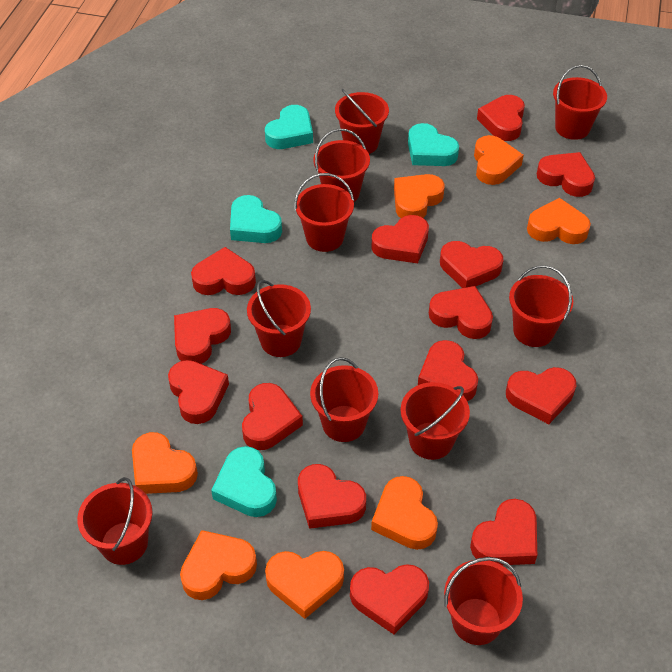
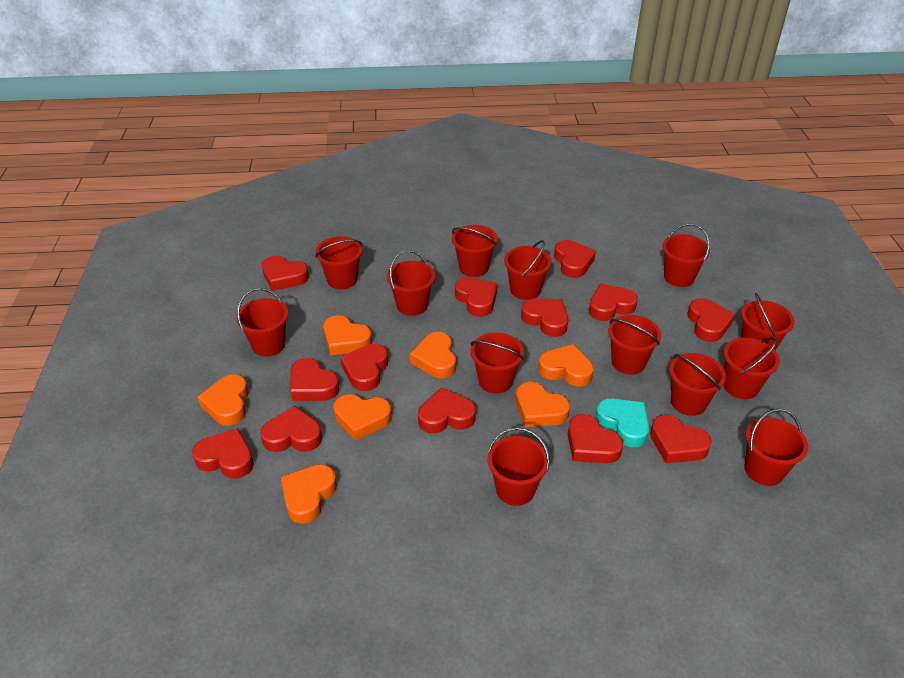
red bucket: [77,477,153,565] [247,280,311,357] [294,173,354,252] [310,357,378,442] [313,129,370,202] [335,89,389,154] [401,382,470,460] [444,557,523,645] [509,265,573,347] [553,65,607,140] = 10 -> [236,288,288,357] [315,236,362,290] [387,250,435,316] [452,225,498,277] [470,332,524,394] [488,427,550,506] [504,240,552,300] [608,315,661,375] [662,223,710,287] [669,353,726,416] [723,337,780,399] [741,293,795,350] [744,409,808,486] = 13
red heart: [168,360,229,424] [174,308,231,364] [191,247,256,295] [242,383,303,450] [298,464,366,529] [350,564,429,634] [371,215,429,263] [418,340,478,401] [429,286,493,339] [440,241,503,288] [470,499,537,565] [477,95,525,141] [506,367,576,424] [537,152,595,197] = 14 -> [192,428,254,479] [260,406,322,452] [262,256,309,291] [291,358,340,401] [340,344,388,391] [418,387,476,433] [455,277,498,317] [521,299,568,337] [554,240,596,278] [568,414,623,464] [589,283,638,321] [650,415,712,463] [688,298,735,342] = 13
turquoise heart: [211,446,277,517] [230,195,282,243] [265,105,313,149] [408,123,459,166] = 4 -> [595,398,650,448] = 1

